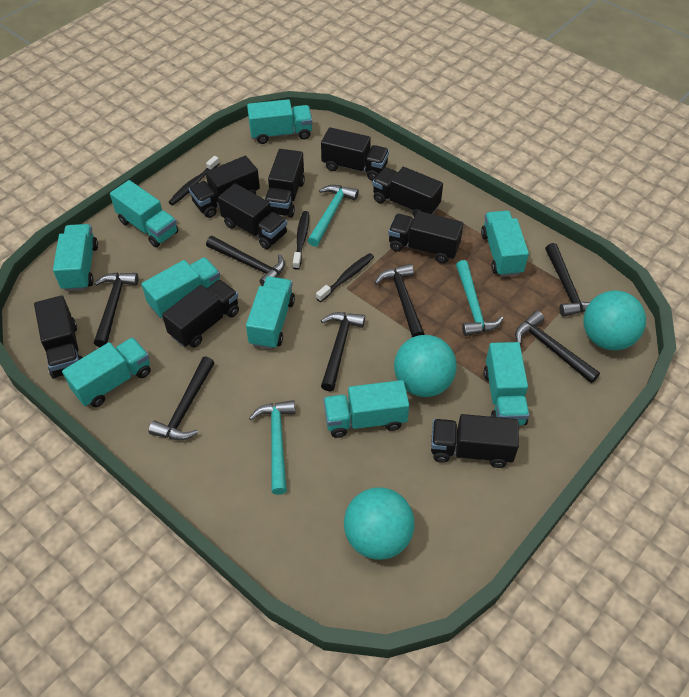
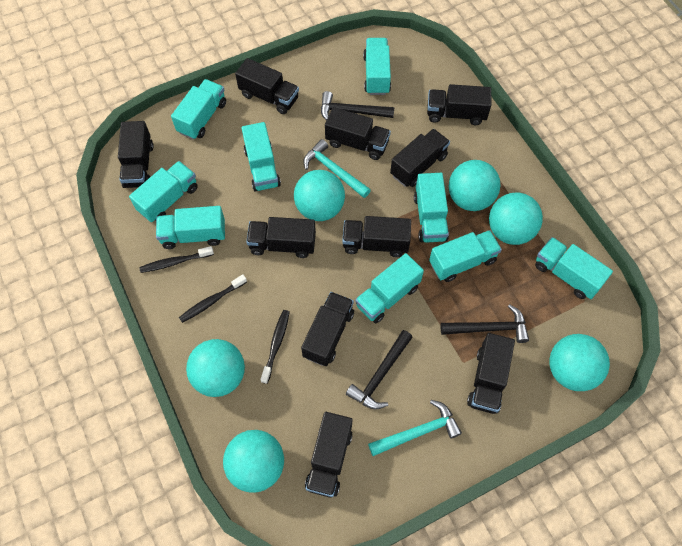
black hammer: [94,273,139,347] [149,356,215,440] [206,236,285,286] [321,312,365,391] [375,264,425,337] [515,311,600,383] [545,243,590,317] = 7 -> [321,91,395,120] [346,330,413,409] [441,304,529,343] = 3
black truck: [34,295,83,379] [162,280,239,347] [189,156,260,218] [218,183,287,249] [265,149,305,218] [321,127,389,181] [372,167,443,217] [388,211,464,263] [431,414,519,468] = 9 -> [118,121,154,188] [235,58,299,114] [246,217,316,258] [301,292,354,366] [305,412,353,498] [325,107,391,160] [342,216,411,257] [390,129,450,187] [427,84,491,125] [467,333,515,414] = 10
turquoise ball: [344,487,414,560] [394,335,456,397] [583,290,646,350] = 3 -> [186,339,245,397] [223,430,284,493] [294,170,345,221] [449,160,500,211] [489,192,543,245] [550,334,610,391] = 6
turquoise hammer: [249,400,295,495] [308,185,359,247] [456,260,503,336] = 3 -> [303,139,371,198] [368,400,462,456] = 2

